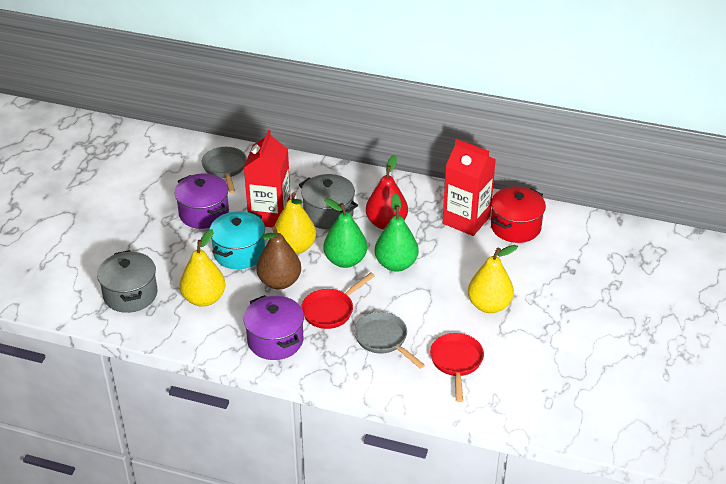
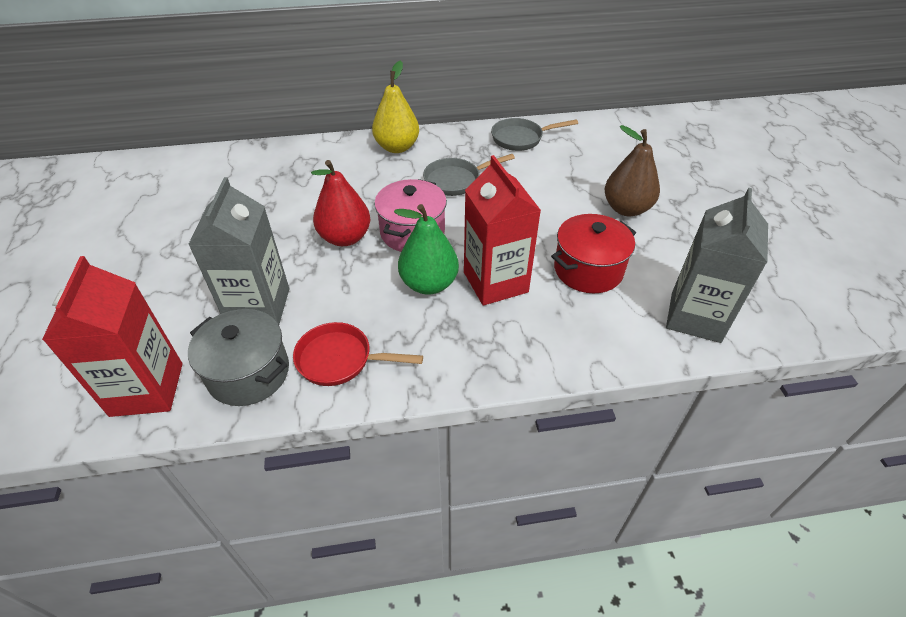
green pear: [323,198,367,268] [374,193,419,272] = 2 -> [394,204,459,295] = 1
grey carton: none = 0 -> [188,177,289,324] [666,188,768,343] = 2
grey pot: [97,250,158,313] [299,174,358,229] = 2 -> [188,309,289,406] = 1
pink pot: none = 0 -> [374,179,447,252] = 1
purple pot: [174,173,229,229] [244,295,304,360] = 2 -> none = 0
red pan: [301,273,375,329] [430,333,484,402] = 2 -> [293,322,423,386] = 1
turquoise pot: [210,211,265,269] = 1 -> none = 0
yellow pear: [179,229,226,307] [273,192,316,254] [468,245,518,313] = 3 -> [372,60,419,153] = 1

